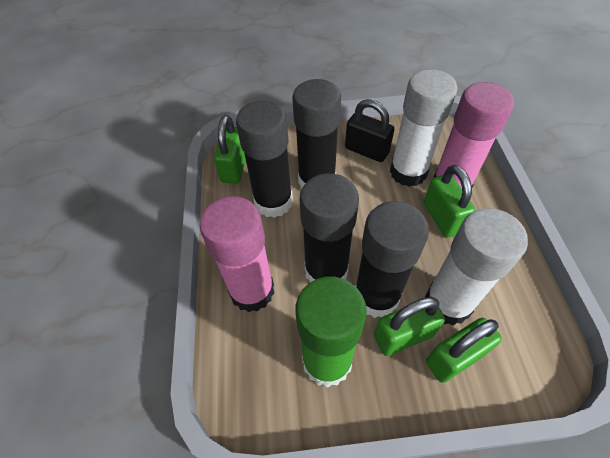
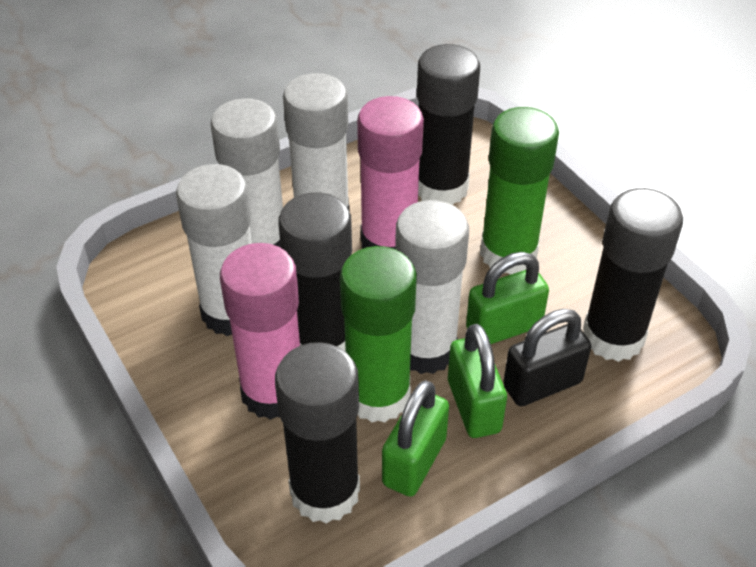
green glue stick: [296,277,367,387] = 1 -> [340,246,417,423] [480,107,559,274] = 2
green padlock: [214,115,246,184] [374,297,445,356] [424,165,475,238] [426,318,502,383] = 4 -> [382,380,449,497] [448,324,507,438] [466,252,549,344] = 3
white glue stick: [390,69,457,187] [425,208,528,326] = 2 -> [176,164,252,336] [210,98,283,248] [283,73,350,212] [395,200,469,374] = 4

